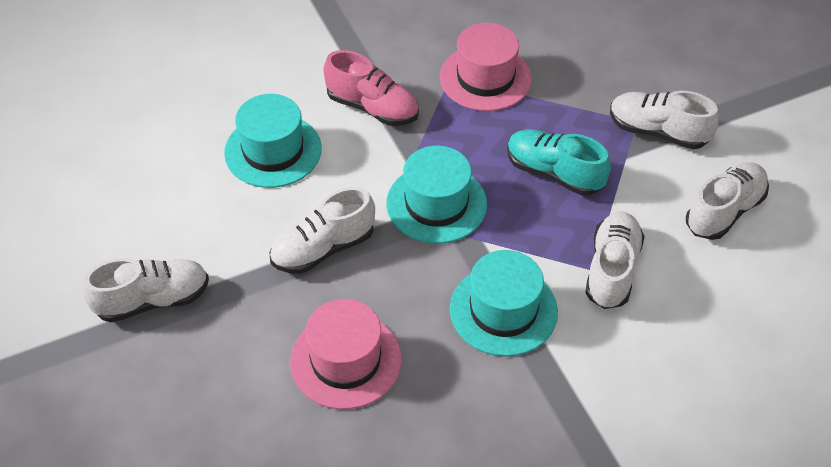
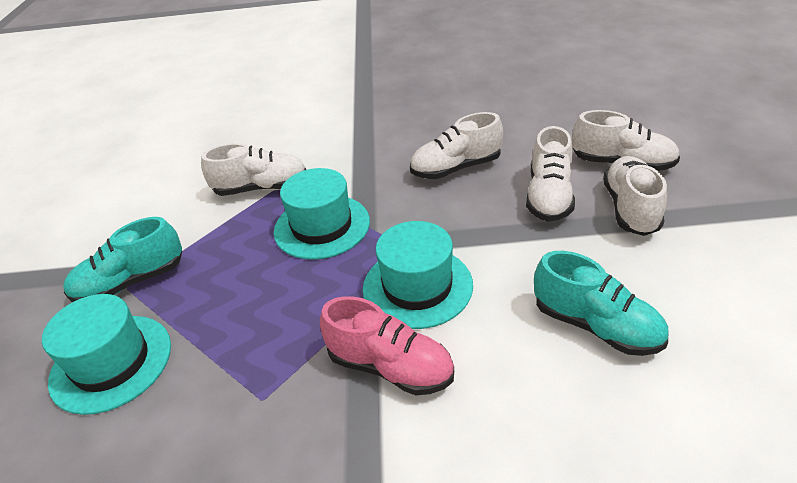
pink hat: [290,299,402,409] [440,23,532,111] = 2 -> none = 0
turquoise shoe: [507,129,611,196] = 1 -> [63,217,182,302] [534,251,669,356] = 2

